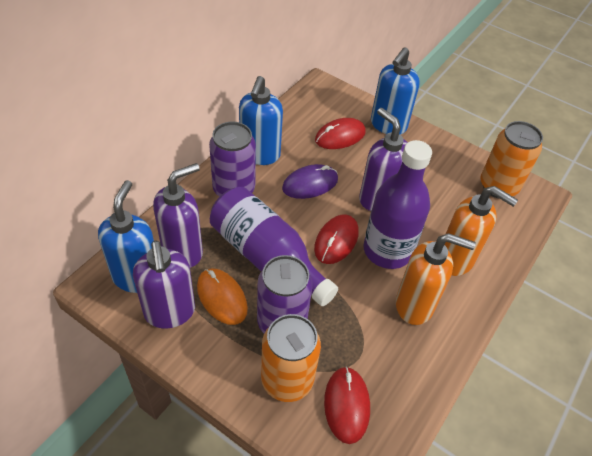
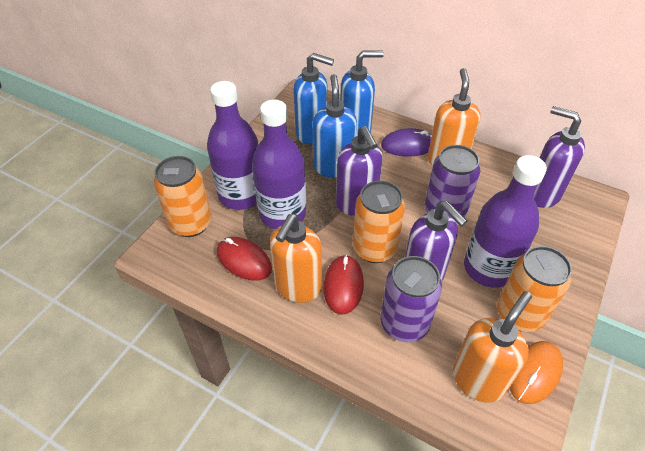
orange can: [261,314,321,402] [480,121,543,198] = 2 -> [154,156,212,237] [353,181,405,263] [497,246,572,332] = 3
orange soap dispenser: [396,233,476,325] [444,186,518,276] = 2 -> [270,214,322,303] [428,68,480,166] [453,291,532,402] = 3
purple bottle: [210,187,338,306] [363,140,432,269] = 2 -> [207,81,258,210] [252,100,306,229] [464,155,547,288] = 3
red mouse: [314,214,359,264] [315,118,366,149] [324,367,370,444] = 3 -> [217,237,272,281] [323,254,364,315] = 2

